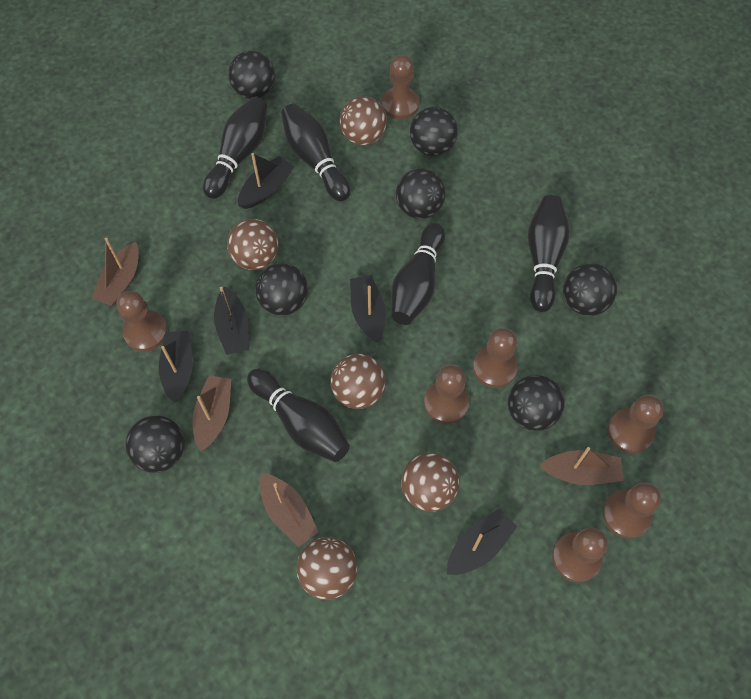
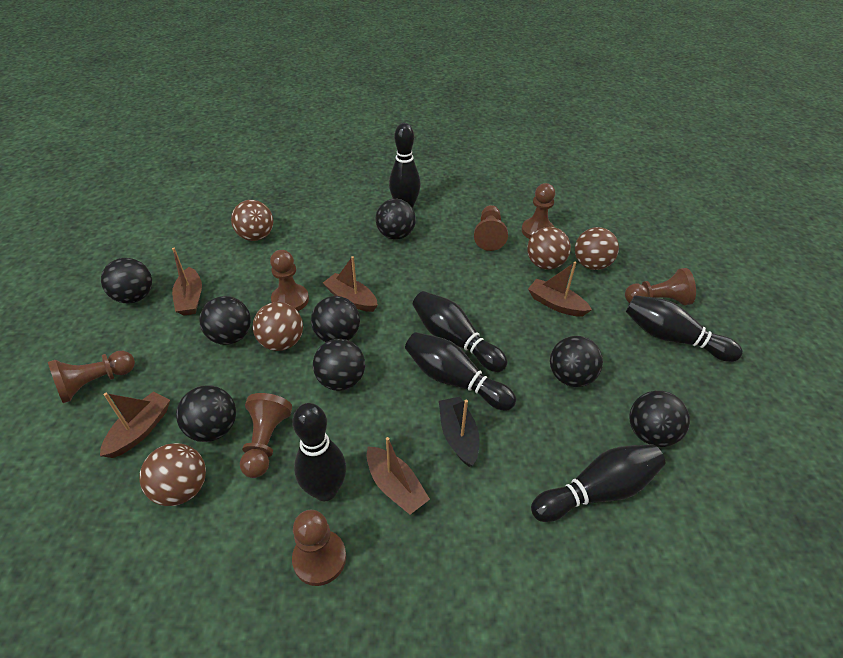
black ball: [126,415,185,473] [228,51,275,99] [255,263,308,316] [396,168,445,219] [410,107,458,156] [508,375,565,431] [563,263,617,316] = 7 -> [101,258,152,304] [176,385,236,442] [199,296,251,345] [311,296,360,342] [313,339,365,391] [376,199,416,240] [550,336,603,387] [630,391,690,447] = 8
black boat: [158,331,193,403] [214,286,249,355] [238,153,294,209] [350,275,386,343] [447,508,517,575] = 5 -> [439,397,479,467] = 1
black bowling pin: [203,97,268,199] [247,368,350,462] [281,103,351,202] [391,223,445,325] [528,195,570,312] = 5 -> [292,403,346,501] [389,123,421,208] [405,332,516,411] [413,291,508,372] [531,444,665,522] [626,295,743,362] = 6
brown boat: [92,238,139,306] [192,376,231,451] [259,473,319,547] [540,447,623,485] = 4 -> [100,391,170,458] [172,248,202,316] [323,256,378,312] [366,437,430,515] [528,262,592,316] = 5

